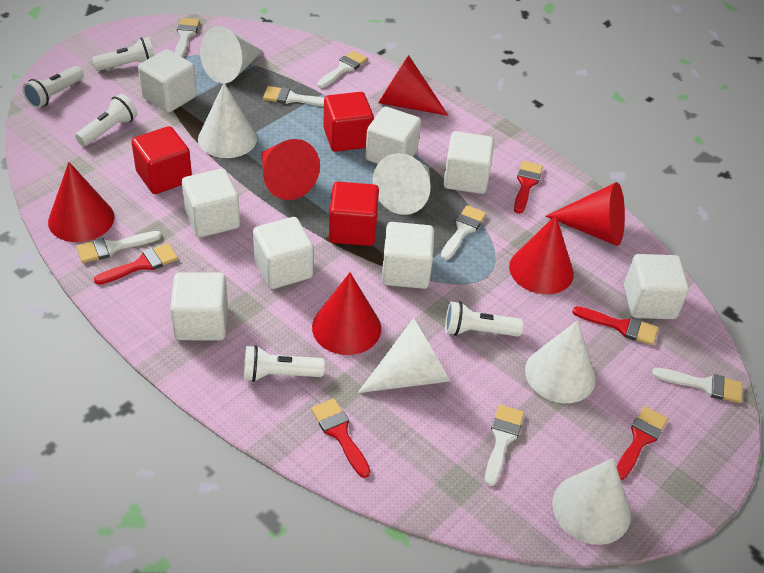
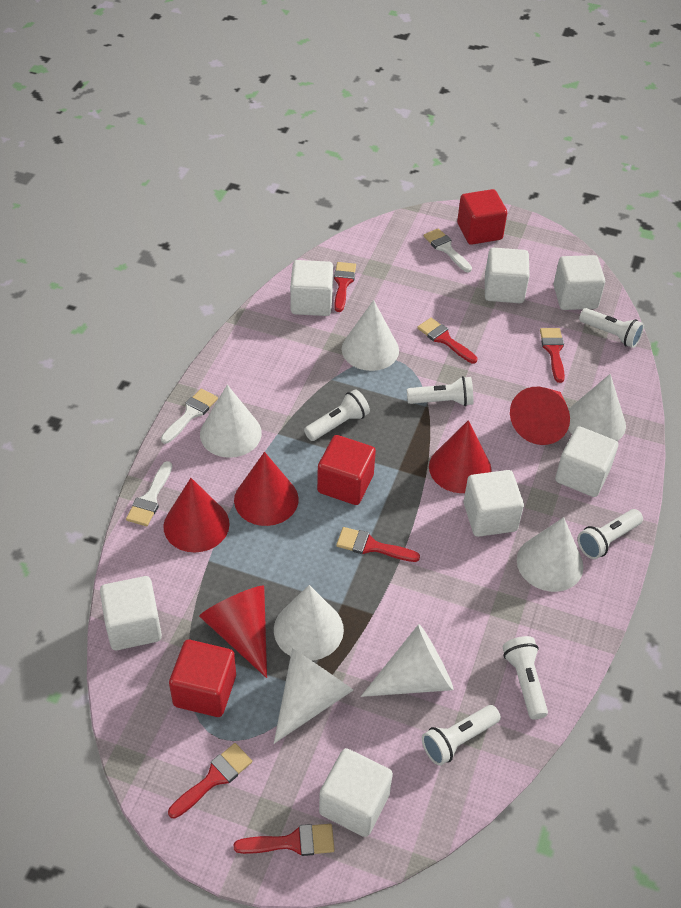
red brush: [94,243,178,285] [311,398,370,478] [514,161,543,214] [572,306,658,345] [617,406,668,480] = 5 -> [168,743,252,819] [234,824,335,856] [334,262,356,312] [336,527,420,562] [417,318,477,363] [540,328,565,383] = 6
red cone: [48,162,114,242] [262,139,320,200] [312,272,381,355] [378,55,448,116] [509,215,574,294] [545,182,625,246] = 6 -> [163,478,230,552] [199,586,267,678] [234,452,299,526] [429,420,492,493] [510,387,570,445] = 5
white brush: [76,231,161,263] [175,18,200,58] [263,86,324,107] [317,51,367,88] [441,205,486,260] [485,405,524,486] [652,368,743,403] = 7 -> [126,461,172,526] [161,389,218,444] [424,228,472,272] = 3
white cone: [198,83,257,158] [200,26,263,84] [358,318,450,393] [373,153,431,215] [525,320,596,403] [552,458,631,545] = 6 -> [200,385,262,458] [274,585,344,661] [274,648,353,744] [342,300,399,371] [361,624,454,697] [517,517,584,592] [568,374,626,441] = 7
white cube: [138,49,197,113] [170,272,228,340] [182,169,240,237] [253,217,314,289] [365,107,421,164] [381,222,434,289] [443,131,494,194] [624,254,689,319] = 8 -> [100,576,162,650] [290,260,333,316] [319,748,393,837] [464,470,524,537] [485,248,530,303] [554,255,605,310] [555,426,618,497] = 7
white flashlight: [22,66,84,108] [75,94,138,146] [92,37,155,71] [244,345,325,382] [445,301,523,337] = 5 -> [304,389,370,441] [407,376,473,406] [422,705,501,766] [503,636,548,720] [578,509,643,559] [579,308,644,348] = 6

